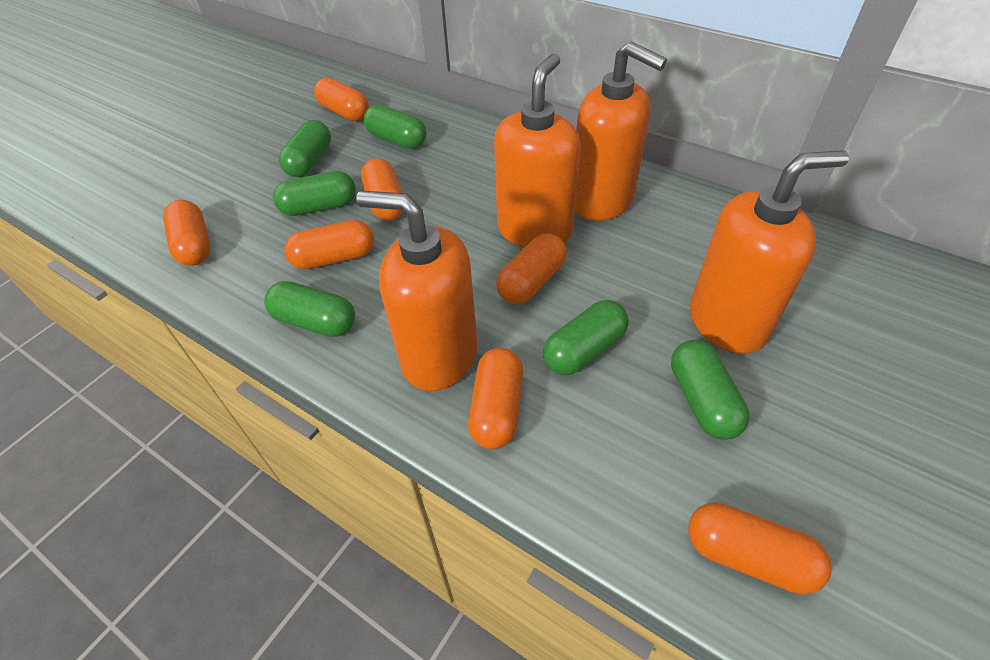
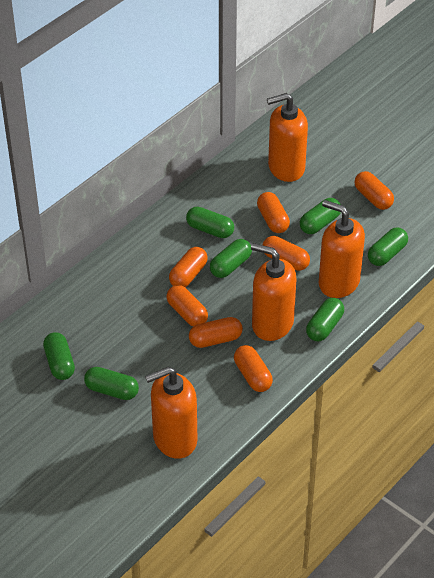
green capsule: [264,281,355,337] [273,171,356,216] [279,120,331,177] [364,105,427,149] [543,300,629,375] [671,340,750,440] = 6 -> [43,332,75,380] [84,367,139,400] [186,207,234,238] [210,239,252,278] [300,198,341,234] [306,298,344,341] [368,227,408,266] = 7

